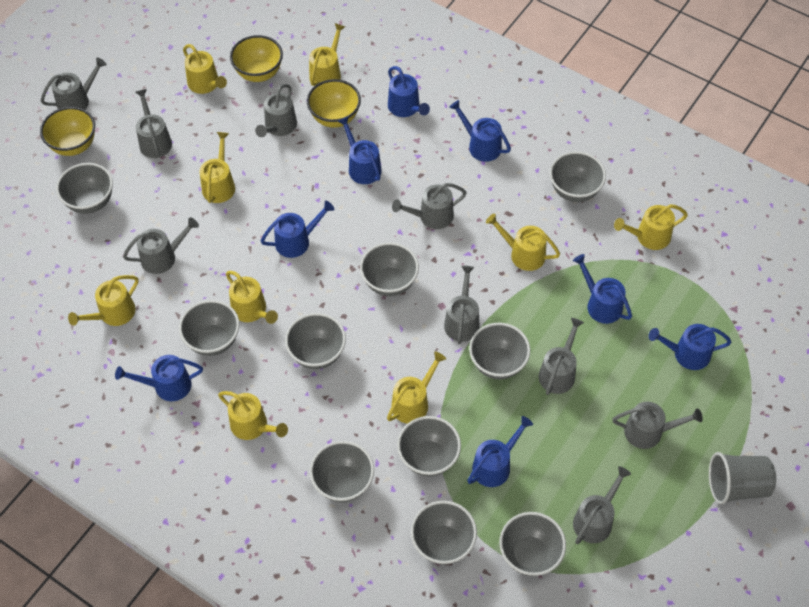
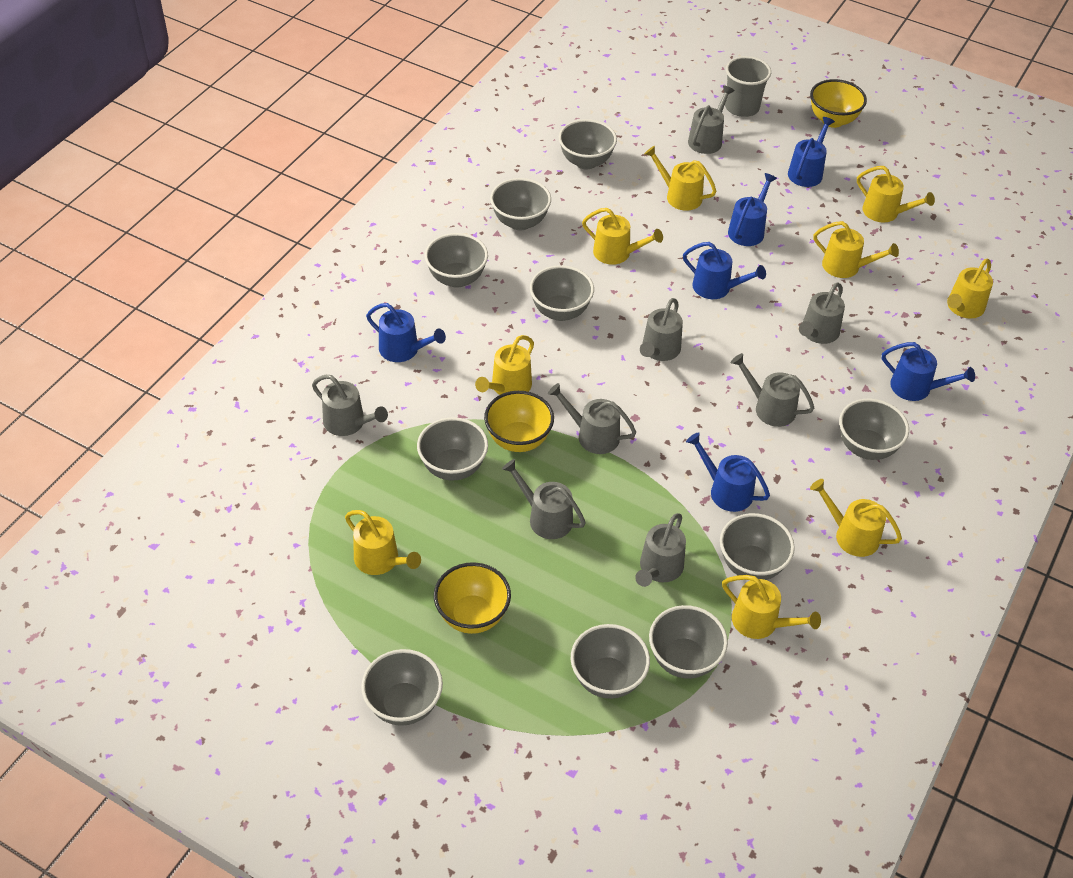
blue watering can: [115,355,203,401] [261,201,334,258] [338,116,382,184] [388,66,430,117] [449,100,511,162] [467,416,533,487] [573,254,632,324] [648,324,732,370] = 8 -> [366,303,446,362] [683,242,766,299] [686,432,770,512] [728,173,777,246] [788,117,835,187] [882,342,975,401] = 6
grey watering can: [41,57,107,110] [123,217,199,274] [136,89,172,158] [255,84,297,137] [392,183,467,229] [444,266,480,344] [539,318,584,395] [573,466,631,544] [613,402,703,449] = 9 -> [312,375,388,436] [502,459,586,539] [548,383,636,454] [635,513,686,587] [640,298,683,361] [688,85,735,154] [731,353,814,427] [799,282,845,344] = 8

